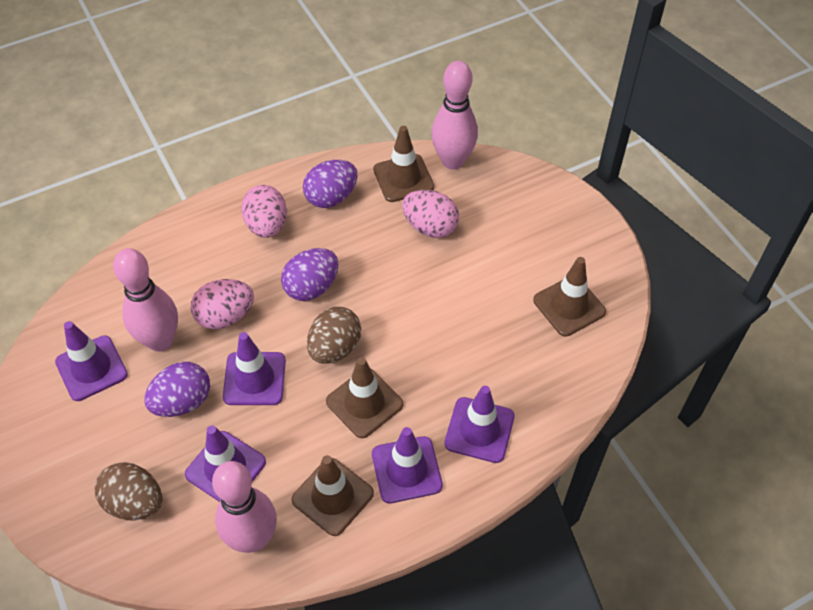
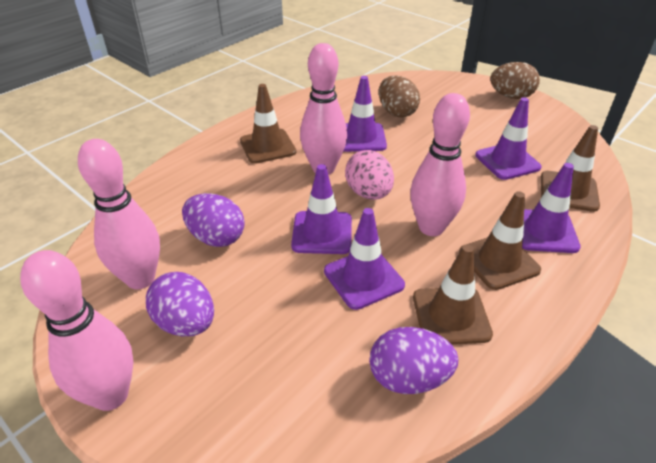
pink bowling pin: [113,248,178,352] [212,461,277,553] [431,61,478,170] = 3 -> [20,250,134,411] [78,139,160,289] [300,43,347,175] [410,93,470,236] = 4
pink egg: [191,279,254,329] [241,185,287,238] [402,190,459,238] = 3 -> [345,150,394,200] = 1

